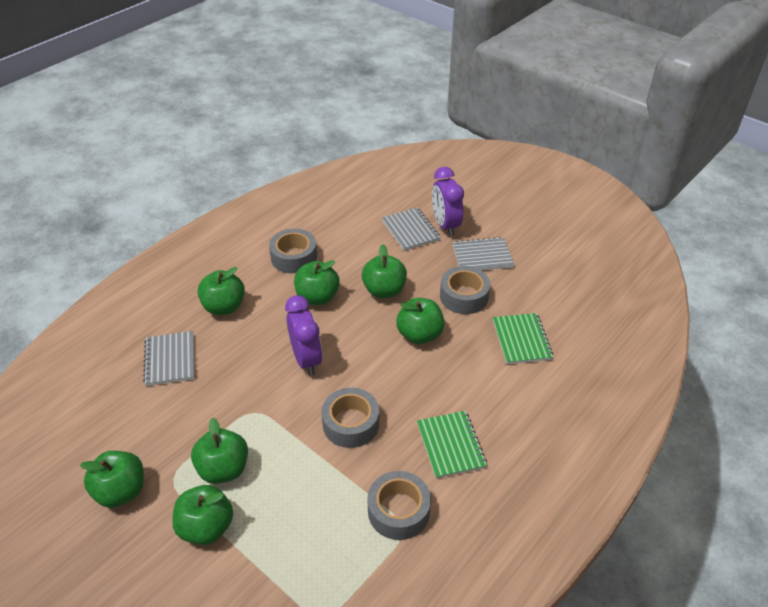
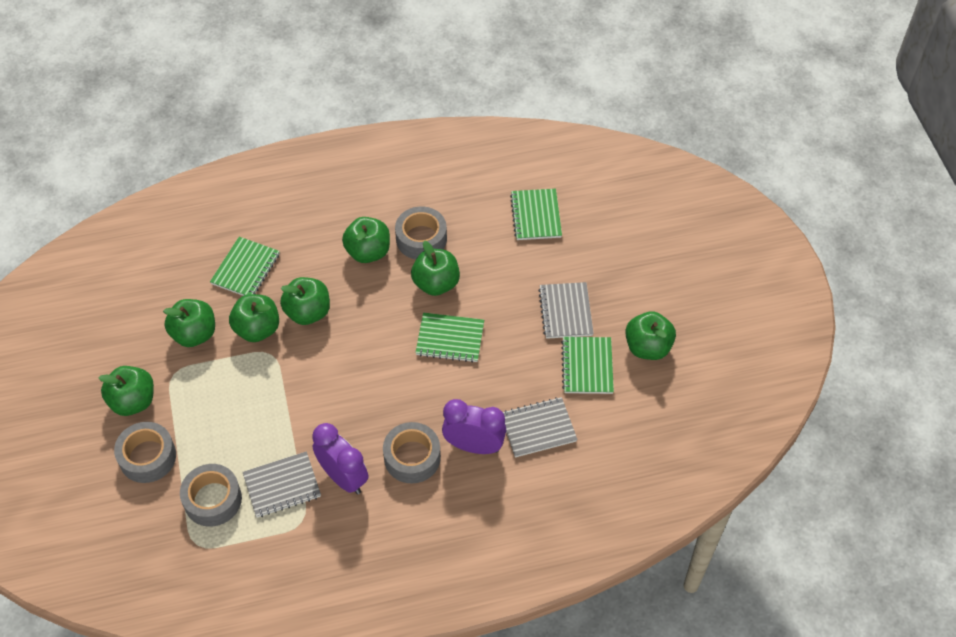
green notebook: [417,411,487,479] [493,313,553,364] = 2 -> [210,237,280,296] [415,313,484,363] [510,189,562,240] [561,337,614,394] = 4

